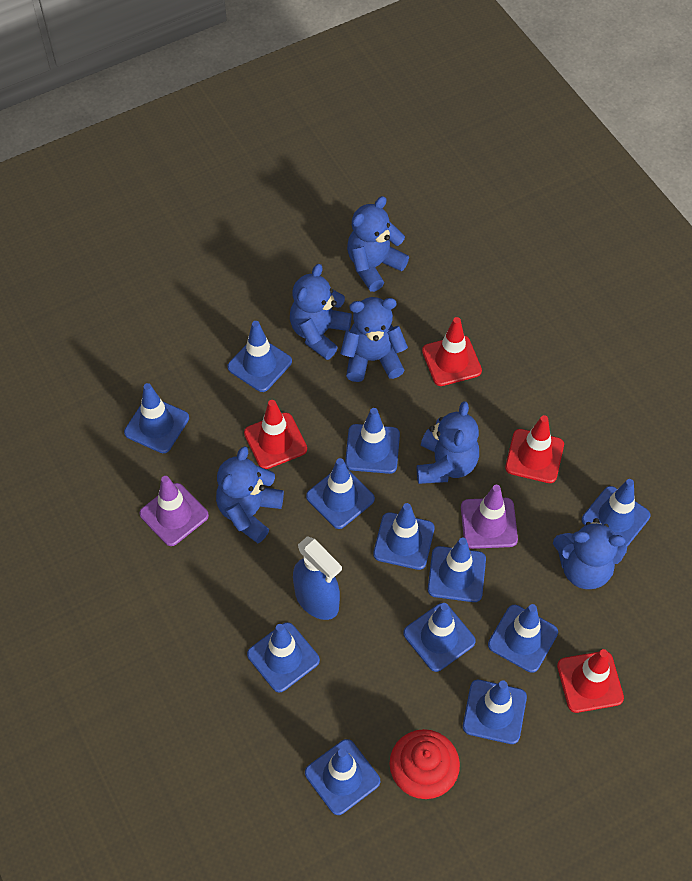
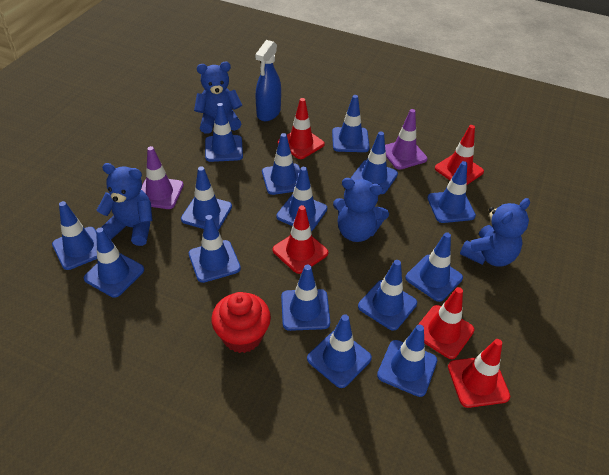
blue teddy bear: [216,446,284,543] [290,264,352,360] [340,297,408,382] [347,196,409,292] [417,401,479,484] [553,518,627,589] = 6 -> [97,163,153,246] [194,62,242,134] [333,178,389,242] [460,198,530,266] = 4
blue traffic cone: [124,383,189,453] [227,321,292,392] [247,622,320,692] [305,739,380,815] [306,458,375,529] [345,408,400,474] [373,503,434,570] [403,603,476,672] [428,538,486,602] [463,680,527,744] [488,604,558,673] [582,479,650,547] = 12 -> [52,201,97,270] [84,227,144,298] [181,166,232,230] [189,215,241,283] [205,103,243,162] [262,133,300,195] [276,166,327,231] [281,264,330,331] [307,314,372,388] [332,95,370,152] [351,131,398,194] [358,260,417,331] [377,324,437,397] [405,232,463,302] [427,161,476,223] = 15
red traffic cone: [244,400,307,469] [422,317,482,386] [505,415,564,483] [557,649,624,713] = 4 -> [272,205,328,274] [278,98,325,159] [418,287,474,359] [435,125,484,185] [448,339,511,408] = 5

